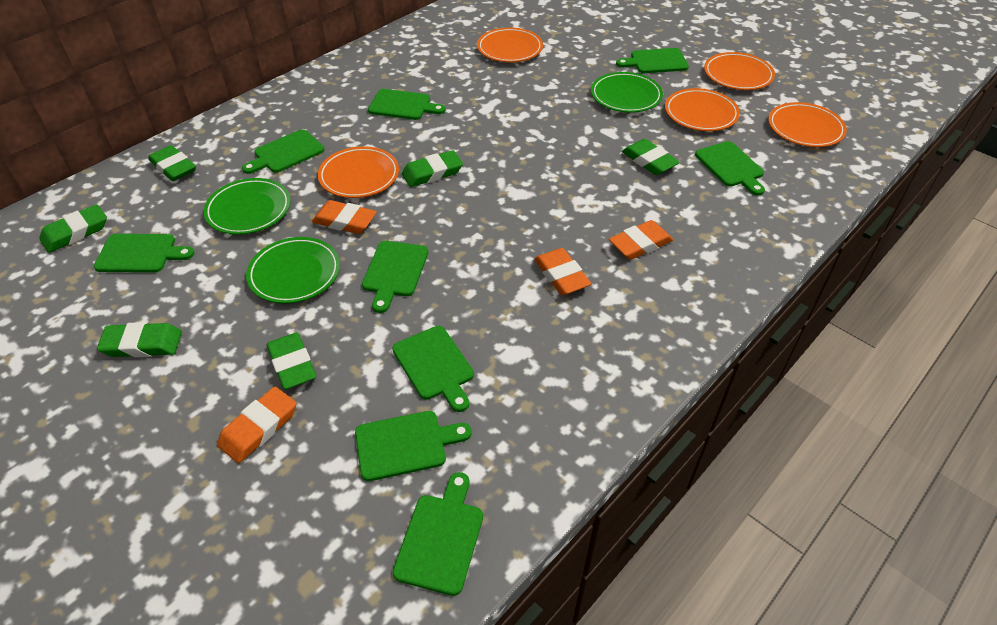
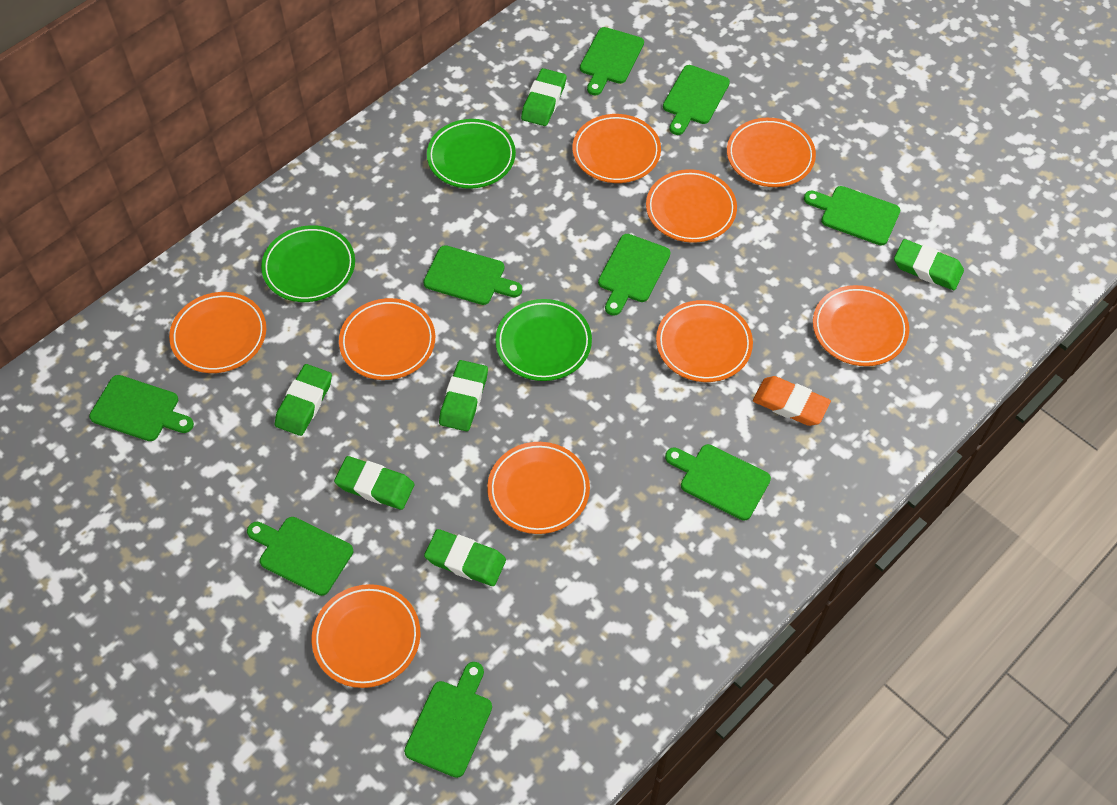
orange eraser: [217,387,296,463] [312,200,377,234] [534,248,591,295] [609,220,673,260] = 4 -> [753,376,831,426] = 1
orange plate: [318,147,399,198] [477,28,543,62] [665,88,740,131] [704,52,775,90] [768,102,847,147] = 5 -> [169,292,266,373] [312,584,420,688] [339,298,435,380] [487,442,590,534] [573,114,661,183] [646,169,737,243] [656,300,753,382] [727,118,816,187] [813,285,909,366] = 9

